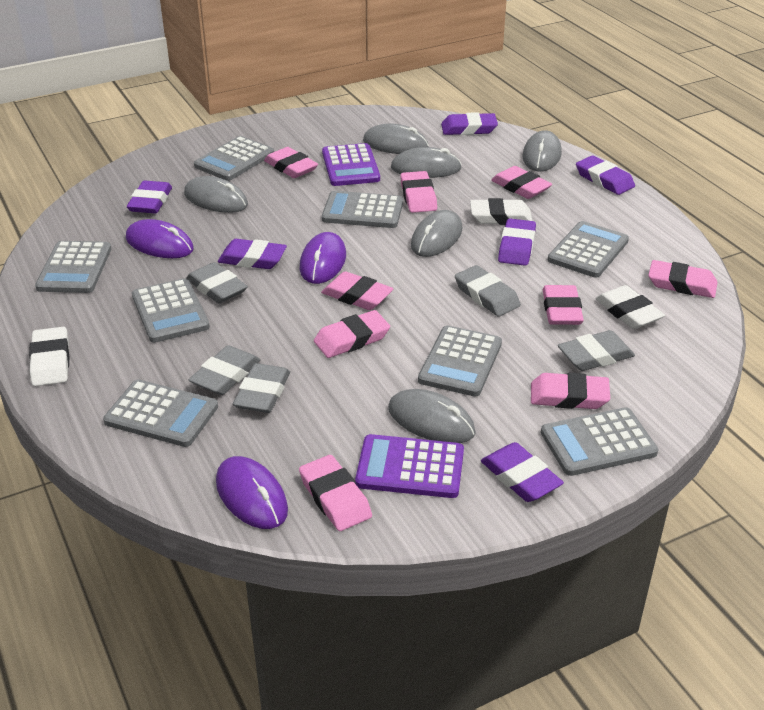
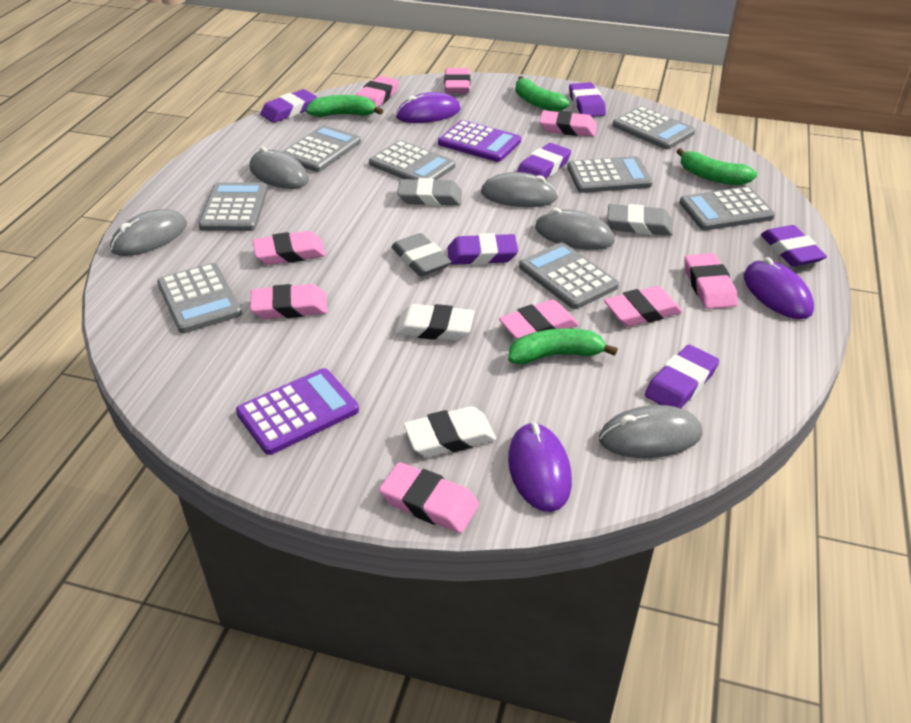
green banana: none = 0 -> [306,95,383,117] [508,328,618,365] [515,76,569,112] [676,148,757,185] = 4
grey eraser: [186,262,248,303] [189,345,260,395] [233,363,290,413] [455,265,521,317] [558,330,635,371] = 5 -> [391,233,451,276] [397,178,462,206] [607,204,673,236] = 3
grey mouse: [184,176,248,213] [363,123,429,154] [388,389,476,443] [391,147,462,178] [411,210,462,257] [523,130,562,172] = 6 -> [110,209,187,256] [249,147,309,189] [481,172,558,207] [535,208,615,250] [599,405,703,458] = 5
white eraser: [29,327,69,386] [470,198,532,225] [595,285,665,329] = 3 -> [395,304,475,341] [403,406,496,457] = 2

